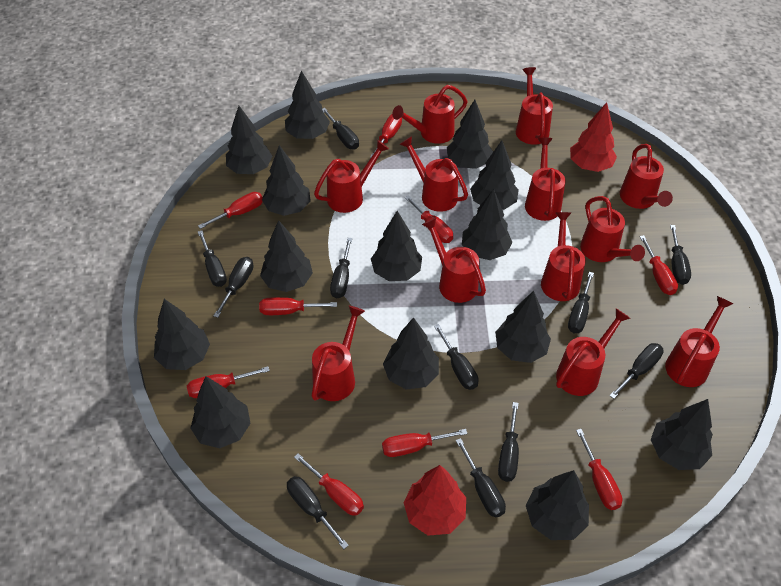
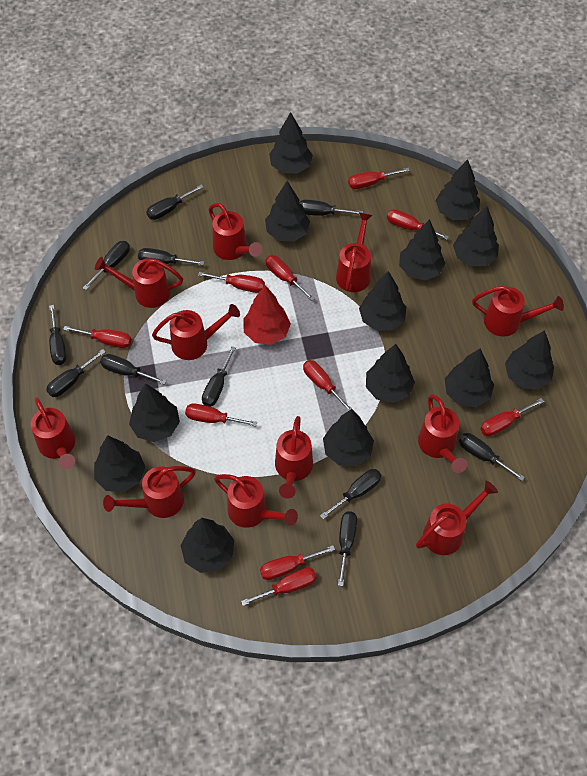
black tree: [154,299,210,370] [191,376,250,448] [226,106,272,174] [260,220,313,292] [262,145,311,216] [285,70,330,139] [371,211,422,281] [383,317,439,389] [447,100,493,169] [462,189,513,260] [470,140,519,210] [495,291,551,363] [526,470,589,540] [651,399,713,470] = 14 -> [94,435,145,492] [129,383,180,442] [181,518,234,573] [265,181,310,242] [269,112,313,174] [323,409,374,466] [359,271,406,331] [366,344,415,403] [399,219,445,280] [435,159,480,220] [445,348,494,407] [453,206,499,266] [505,330,554,389] = 13
red screwdriver: [187,366,270,398] [198,192,263,229] [259,297,337,315] [294,453,364,516] [370,114,402,158] [382,429,468,457] [405,195,453,243] [576,429,622,510] [640,235,678,295] = 9 -> [63,326,131,348] [185,404,257,426] [198,272,265,293] [241,568,317,606] [260,545,335,580] [265,255,315,301] [303,360,352,411] [348,167,410,189] [387,209,449,240] [481,398,544,436] = 10
red tree: [403,465,466,536] [570,102,617,172] = 2 -> [243,285,291,345] = 1
red watering can: [312,306,365,401] [314,140,389,213] [392,85,468,144] [399,136,468,212] [422,218,486,303] [516,67,553,145] [525,138,565,221] [541,212,585,301] [556,308,631,396] [580,196,645,262] [620,144,673,209] [665,296,733,387] = 12 -> [31,397,75,469] [95,257,183,308] [103,466,196,518] [152,304,240,360] [208,203,262,260] [214,474,298,528] [275,416,313,498] [336,213,372,292] [416,481,498,555] [418,394,467,473] [472,286,564,337] = 11

